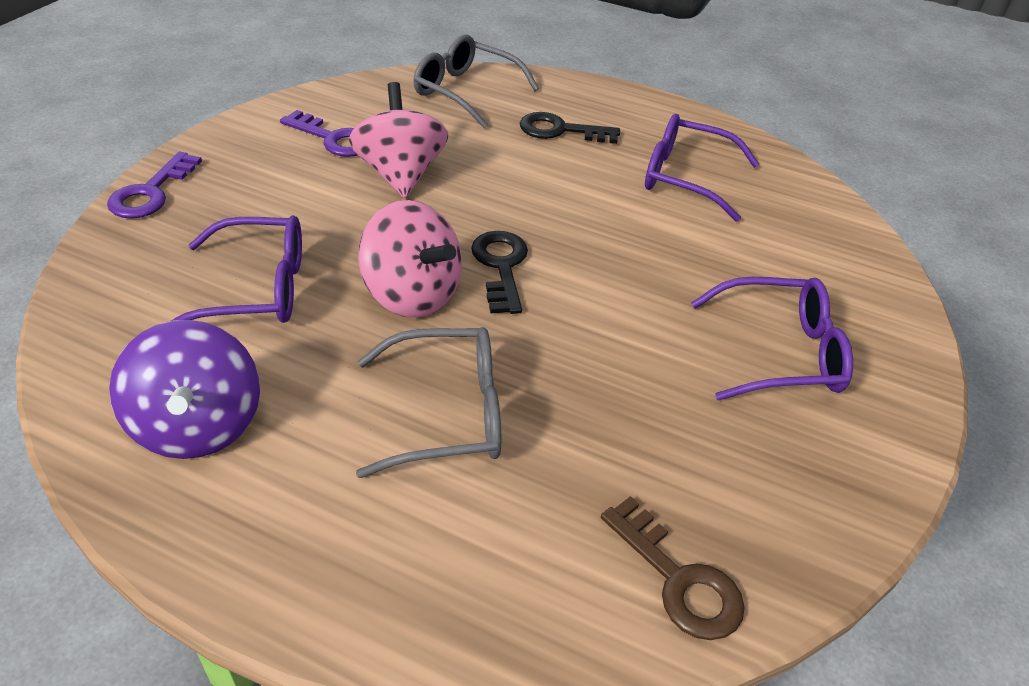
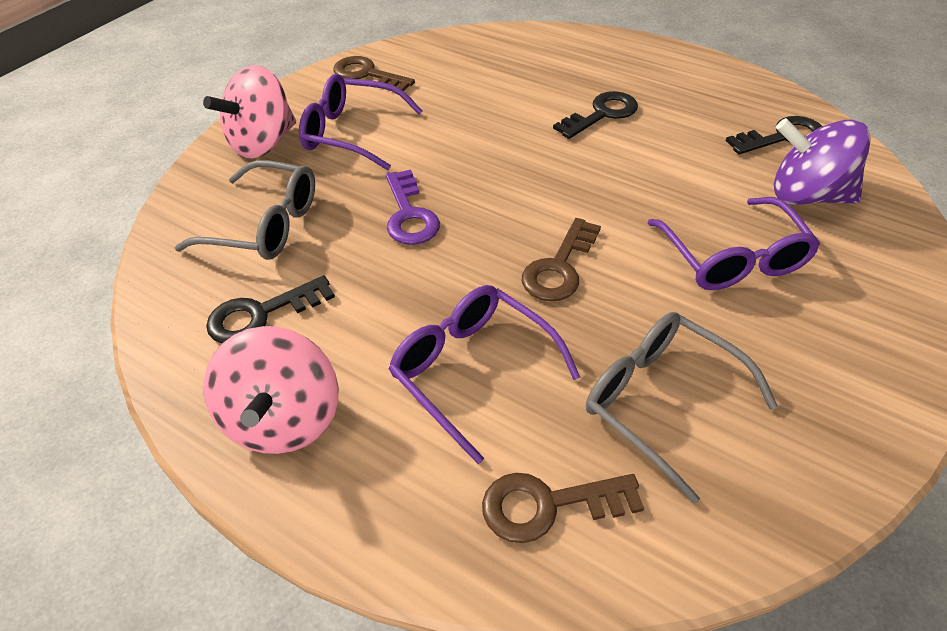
black key: [471,231,528,314] [520,112,620,144] = 2 -> [206,275,335,343] [553,91,638,139] [726,116,822,154] = 3
brown key: [601,496,745,640] = 1 -> [333,56,415,91] [482,473,644,543] [522,218,601,301] = 3
purple key: [107,151,202,218] [280,110,357,157] = 2 -> [386,170,440,245] = 1

